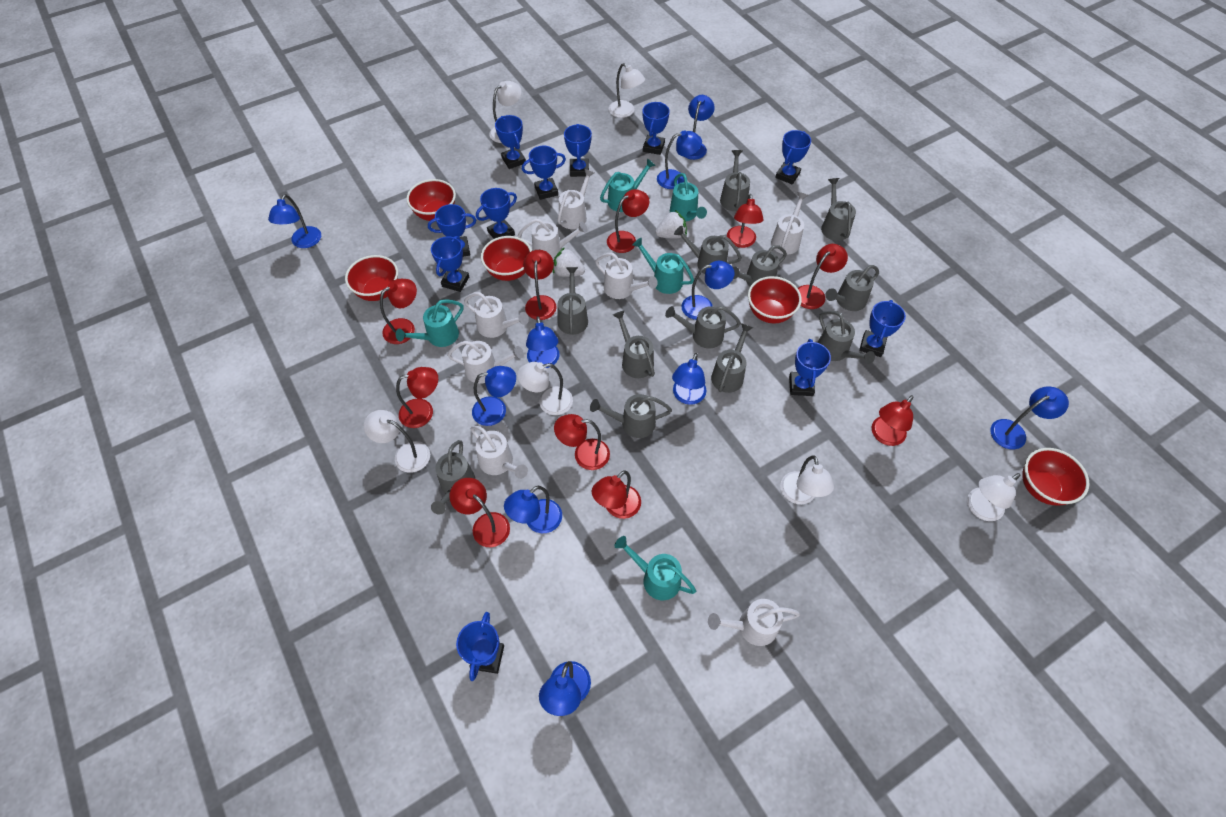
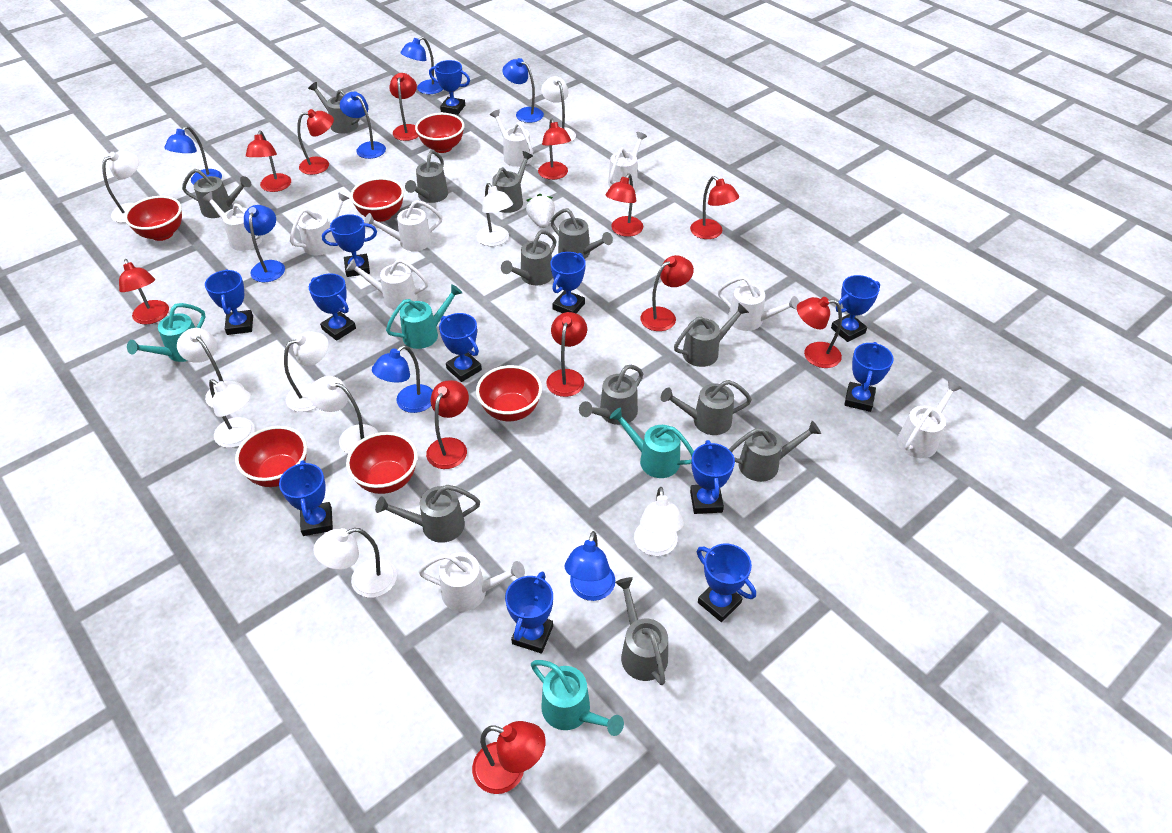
blue lamp: [268,194,321,248] [472,366,516,426] [504,486,562,533] [526,316,559,368] [539,661,591,716] [657,130,702,189] [672,353,706,405] [682,261,735,320] [685,95,715,160] [991,387,1069,449] = 10 -> [164,126,222,185] [244,205,285,282] [340,91,386,159] [372,345,433,413] [400,37,443,94] [502,58,544,123] [564,531,615,601] = 7
blue trophy: [428,204,476,257] [431,236,469,292] [456,612,504,681] [476,188,517,239] [495,115,526,169] [522,146,566,200] [564,124,592,177] [642,102,670,155] [775,130,811,185] [789,339,831,396] [859,300,906,357] = 11 -> [205,269,253,335] [279,460,333,536] [309,273,356,341] [322,214,377,277] [429,60,470,115] [439,313,482,382] [505,571,553,653] [550,252,586,313] [690,440,735,514] [697,544,756,622] [831,275,880,342] [844,342,893,412] = 12
red bowl: [345,255,398,301] [406,179,456,221] [481,236,532,281] [748,276,802,324] [1022,448,1089,506] = 5 -> [124,196,182,241] [235,426,307,487] [346,432,418,494] [350,177,404,222] [415,113,464,153] [476,365,542,421] = 6
red lamp: [380,279,417,344] [396,367,438,428] [450,478,510,547] [523,250,557,320] [554,414,610,470] [592,470,641,519] [607,189,650,253] [727,194,763,248] [798,244,848,309] [872,395,913,446] = 10 -> [119,259,169,324] [246,130,291,192] [297,109,334,175] [389,73,419,141] [426,380,469,469] [472,721,546,794] [538,119,571,180] [546,312,587,397] [606,173,643,237] [640,255,694,331] [690,176,739,239] [797,297,842,368] = 12
turquoise watering can: [396,299,464,347] [600,158,656,212] [615,536,696,600] [632,238,694,294] [670,173,707,221] = 5 -> [127,303,205,362] [386,284,462,349] [531,660,624,736] [609,407,694,478] = 4
white lamp: [364,410,430,473] [489,81,521,143] [517,362,573,415] [609,63,645,118] [780,455,834,504] [967,473,1020,521] = 6 -> [102,151,139,223] [177,328,244,408] [209,379,255,448] [284,331,329,412] [309,376,378,454] [313,528,397,598] [477,183,513,246] [541,76,576,144] [634,487,684,556] = 9
white strawberry: [553,247,585,277] [655,210,687,238] = 2 -> [526,194,555,228] = 1
white watering can: [447,341,524,384] [464,292,529,338] [471,426,528,479] [518,219,588,260] [557,169,594,229] [595,253,658,299] [708,599,800,646] [771,192,808,255] = 8 -> [202,192,262,251] [290,192,349,255] [346,258,428,310] [364,200,442,251] [418,552,525,612] [490,109,533,167] [608,132,647,189] [718,276,799,331] [897,381,962,458] = 9

